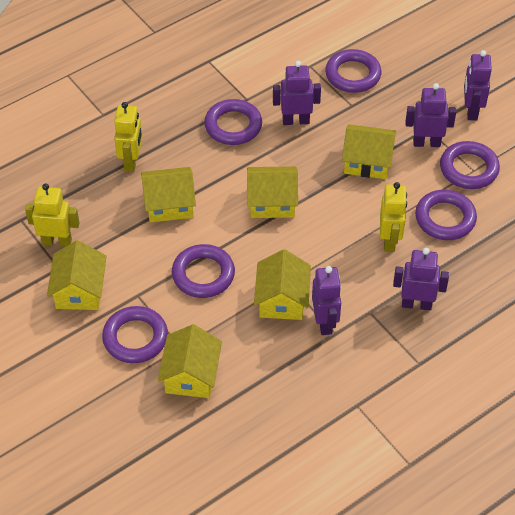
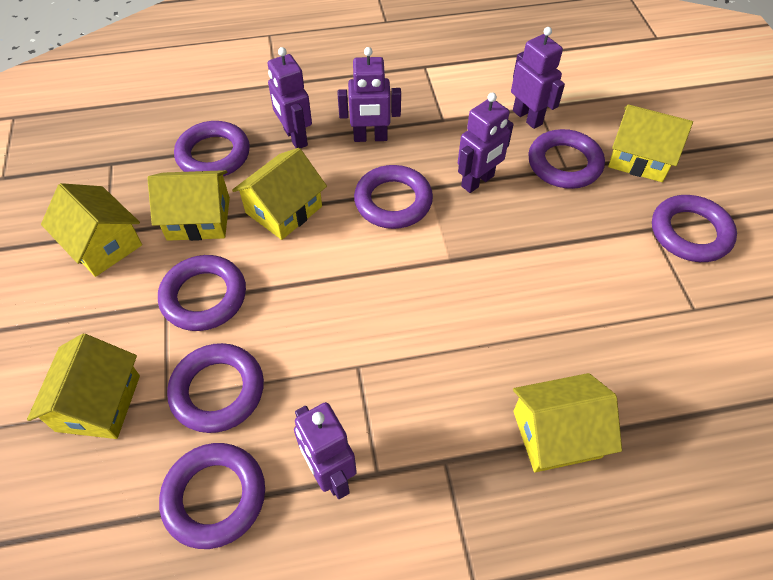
purple ring: [102,306,168,363] [172,244,235,298] [204,99,262,145] [325,49,382,93] [415,190,477,240] [440,141,500,189] = 6 -> [158,255,246,331] [159,443,265,549] [167,343,264,433] [174,121,250,176] [354,165,433,229] [528,129,605,189] [652,195,737,262] = 7
yellow robot: [25,183,80,247] [114,102,143,172] [380,182,407,252] = 3 -> none = 0

